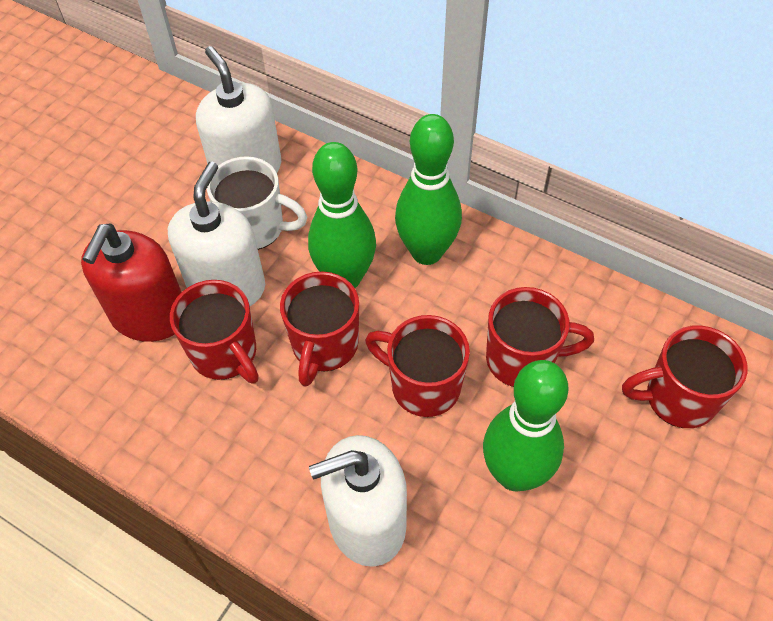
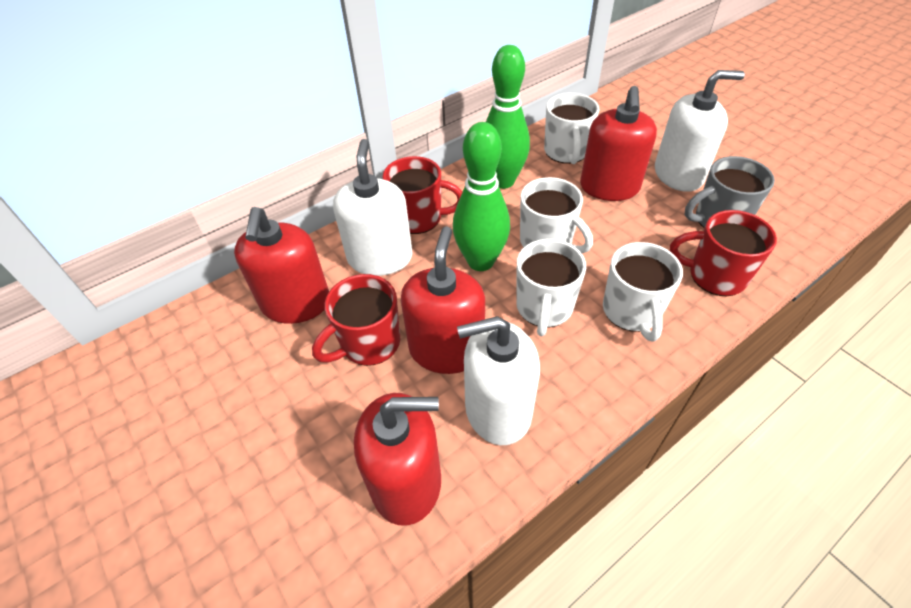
green bowling pin: [308,142,376,288] [395,114,462,265] [483,360,569,491] = 3 -> [453,122,510,271] [486,45,530,189] = 2
grey mug: none = 0 -> [685,156,775,228] = 1
red mug: [170,280,258,384] [280,272,359,387] [365,315,470,417] [486,287,594,387] [622,326,747,428] = 5 -> [312,274,400,366] [382,156,463,234] [670,210,777,296] = 3
red soap dispenser: [81,224,181,342] = 1 -> [234,207,329,324] [354,393,441,526] [401,226,485,374] [580,86,657,201] = 4
white mug: [207,156,307,250] = 1 -> [516,239,586,336] [520,177,593,253] [544,93,599,164] [603,242,683,342] = 4

